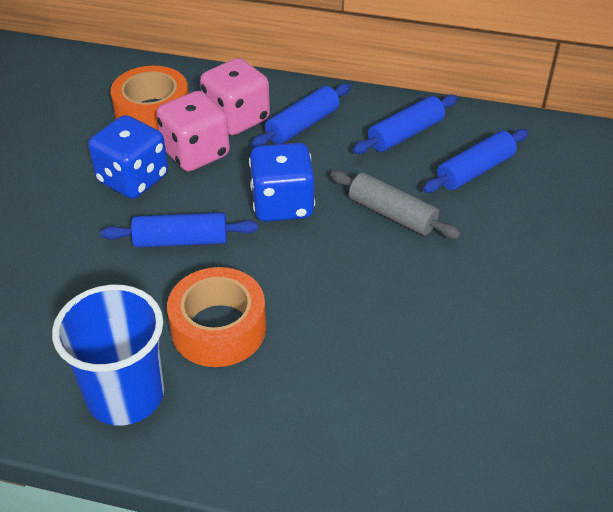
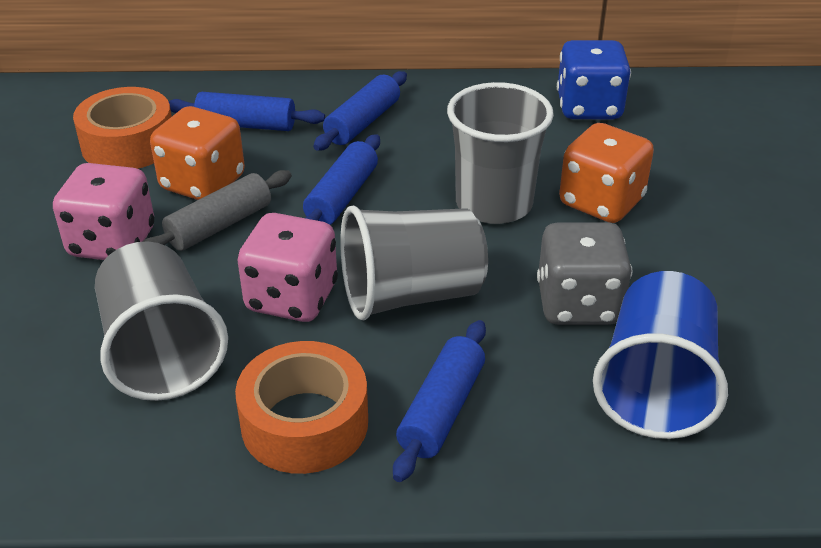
blue dice: [88,115,168,199] [249,143,315,222] = 2 -> [557,40,631,119] = 1
grey cup: none = 0 -> [95,242,228,401] [340,206,488,320] [447,82,554,224] = 3
grey dice: none = 0 -> [537,222,633,325] = 1
orange dice: none = 0 -> [150,106,245,200] [559,123,654,223] = 2

